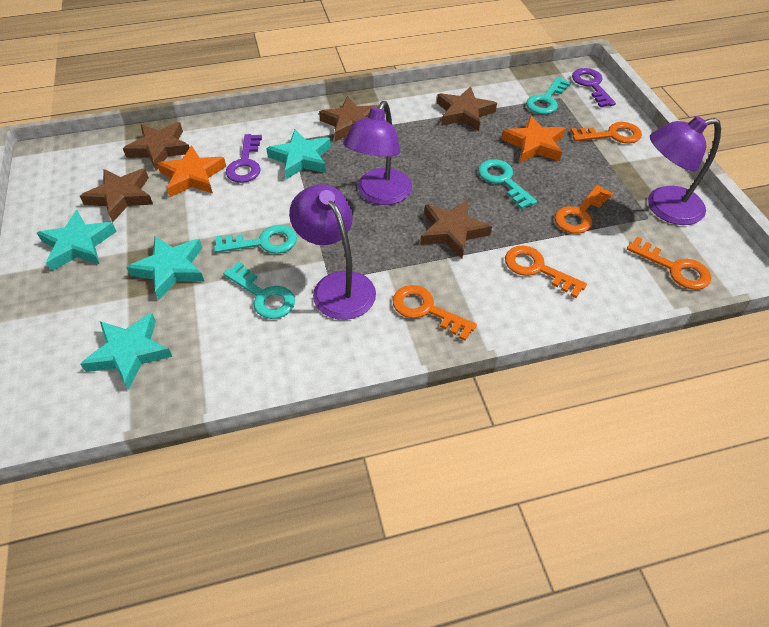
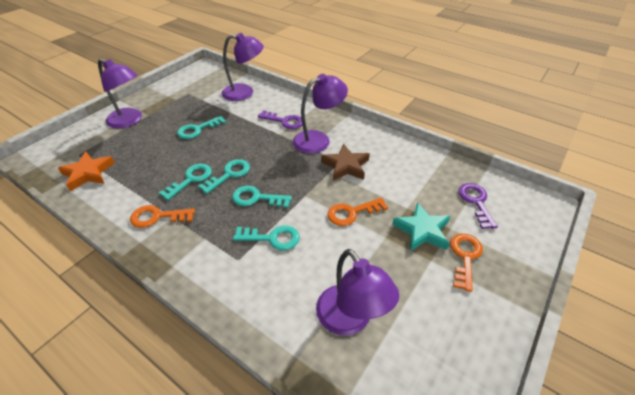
brown star: [80,169,153,222] [123,122,190,171] [319,96,378,142] [420,200,492,258] [437,86,497,131] = 5 -> [321,144,370,181] = 1
orange key: [393,285,477,341] [505,246,587,298] [554,185,613,234] [571,122,642,144] [627,237,711,290] = 5 -> [130,205,195,228] [327,198,388,226] [450,234,483,292] = 3
orange star: [157,145,226,197] [501,115,566,163] = 2 -> [58,152,115,191] = 1
purple lamp: [289,184,376,320] [343,101,412,205] [648,116,721,225] = 3 -> [98,59,142,128] [222,33,264,101] [293,74,348,154] [316,249,399,336] = 4
turquoise key: [214,225,297,254] [223,262,295,319] [478,159,537,210] [526,77,571,114] = 4 -> [159,164,212,200] [177,116,226,139] [198,159,250,194] [232,186,292,208] [233,226,300,250] = 5
turquoise star: [37,210,117,271] [81,313,173,390] [126,236,205,300] [266,130,331,179] = 4 -> [392,202,450,251] = 1

